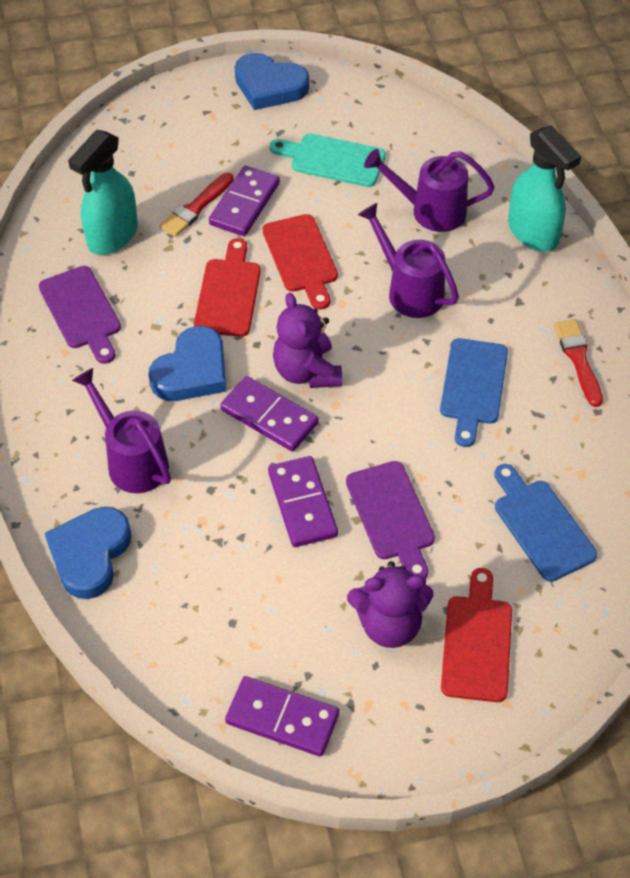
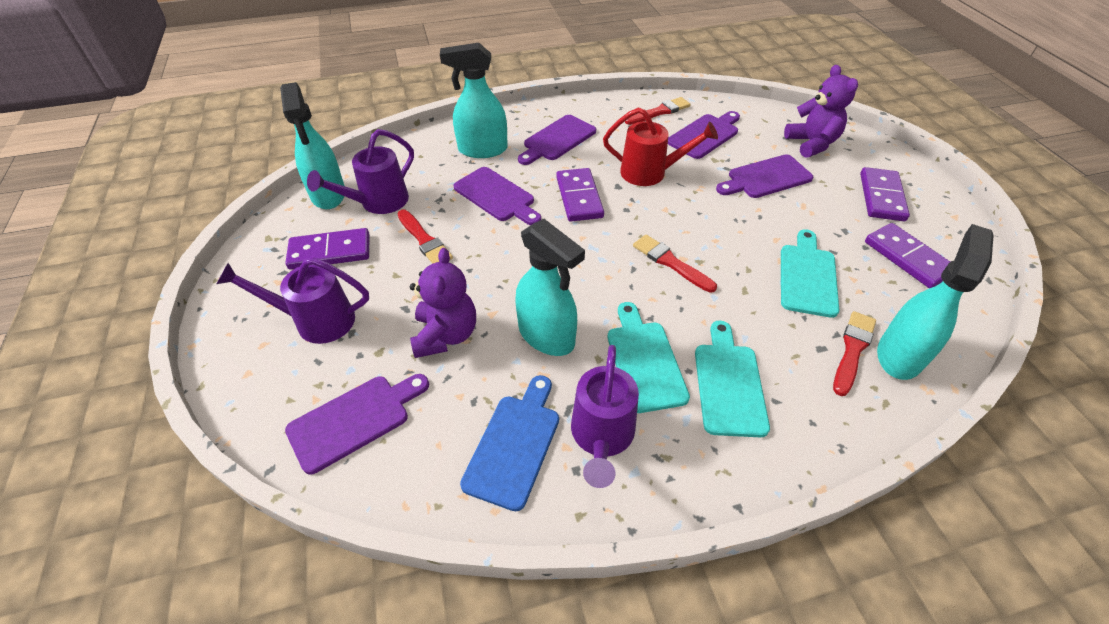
blue cutting board: [440,338,508,447] [494,464,597,582] = 2 -> [460,375,559,511] = 1
blue heart: [45,507,132,599] [148,326,226,401] [235,53,309,110] = 3 -> none = 0
purple cutting board: [39,266,121,364] [346,461,435,578] = 2 -> [285,374,429,474] [453,167,541,225] [518,115,596,165] [668,111,740,159] [716,155,813,198] = 5
red brush: [160,173,234,237] [554,319,603,407] = 2 -> [397,210,453,264] [625,97,691,125] [633,235,717,293] [833,311,876,396] = 4
red cutting board: [194,238,261,337] [263,214,338,310] [441,568,512,702] = 3 -> none = 0
red watering can: none = 0 -> [603,107,718,186] = 1
turquoise cutting board: [270,133,386,187] = 1 -> [607,302,690,413] [695,321,770,437] [781,229,839,318] = 3
turquoise spray bottle: [68,130,138,255] [508,125,581,252] = 2 -> [280,82,344,209] [440,43,508,158] [515,219,585,356] [877,224,994,380] = 4

